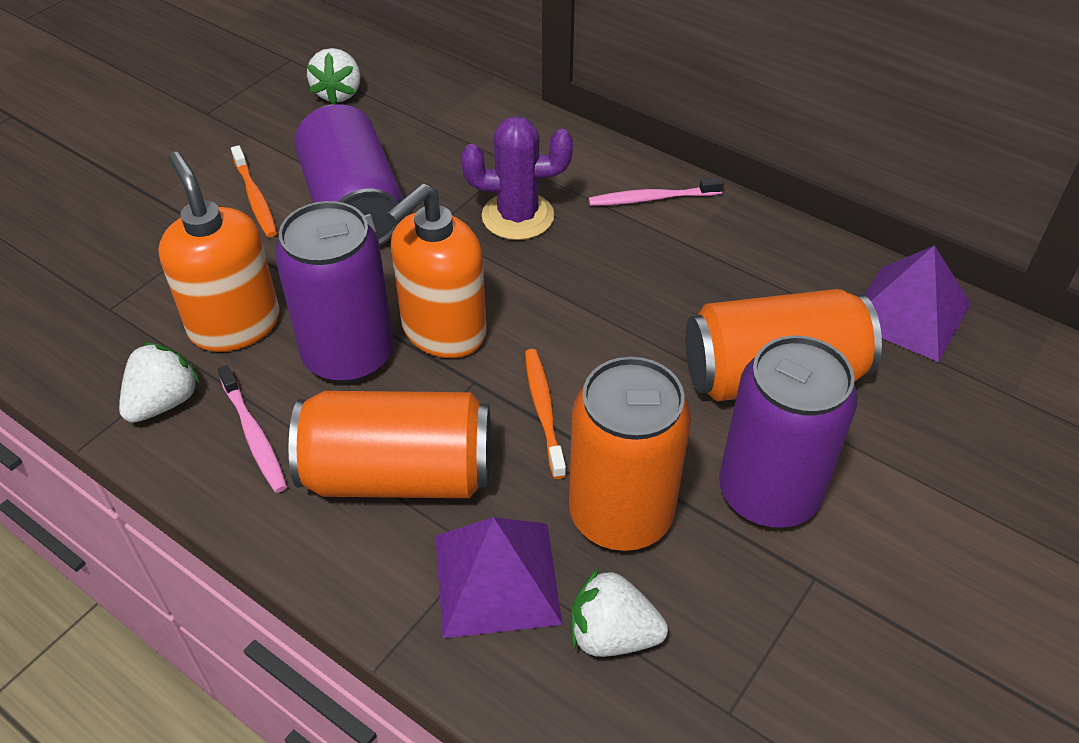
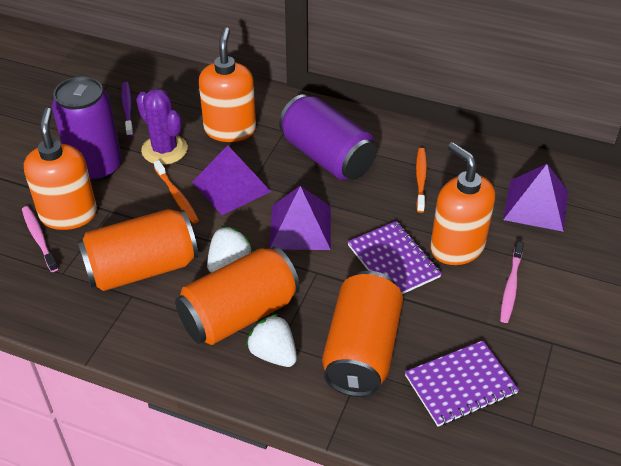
orange soap dispenser: [158,152,280,352] [386,183,487,358] = 2 -> [24,108,97,230] [199,27,256,142] [430,142,495,265] = 3
purple can: [275,201,394,383] [294,104,403,246] [719,336,858,528] = 3 -> [52,76,122,182] [279,94,376,180] = 2
purple notebook: none = 0 -> [348,221,442,294] [405,341,519,427] = 2
purple pyramid: [436,517,563,638] [864,245,971,362] = 2 -> [193,145,271,215] [269,186,331,250] [503,164,568,232] = 3
purple toothbrush: none = 0 -> [122,82,134,137] = 1
white strawberry: [119,342,201,423] [307,48,360,104] [571,568,668,657] = 3 -> [207,226,253,273] [246,314,297,367] = 2

